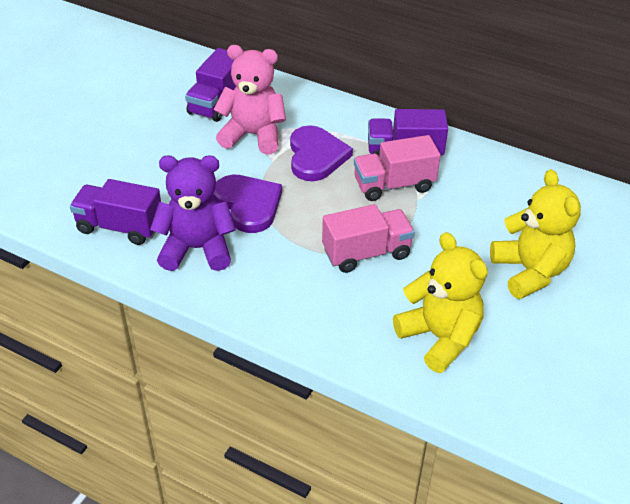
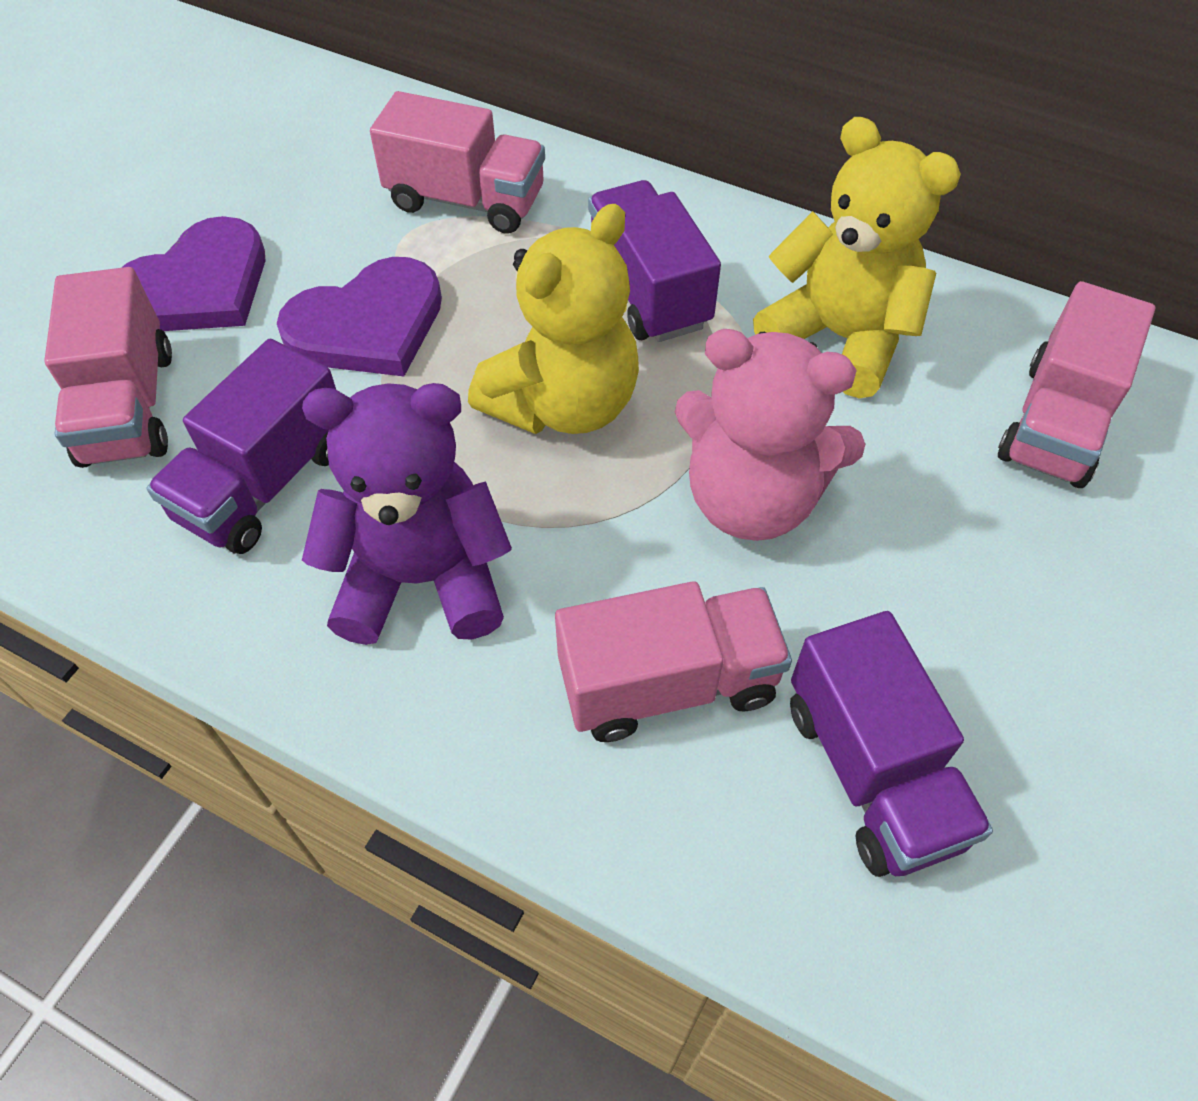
pink truck: [322,204,415,273] [354,135,441,201] = 2 -> [44,267,172,468] [370,91,545,234] [555,581,792,742] [998,281,1155,488] = 4

